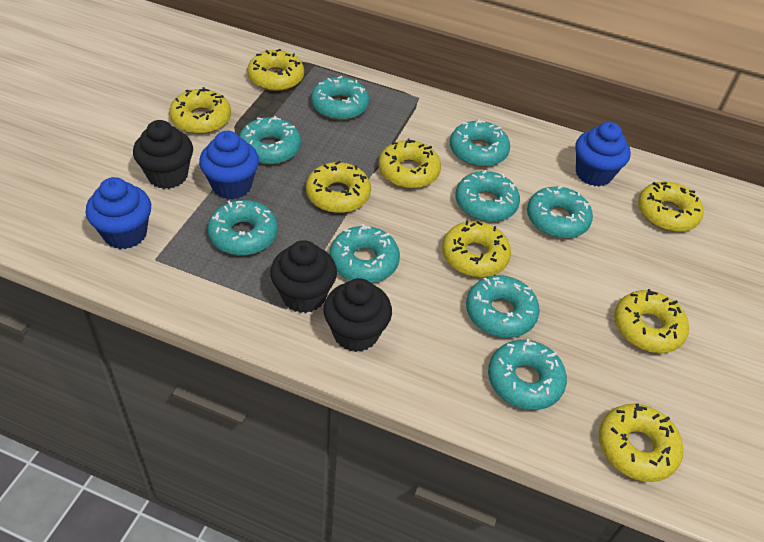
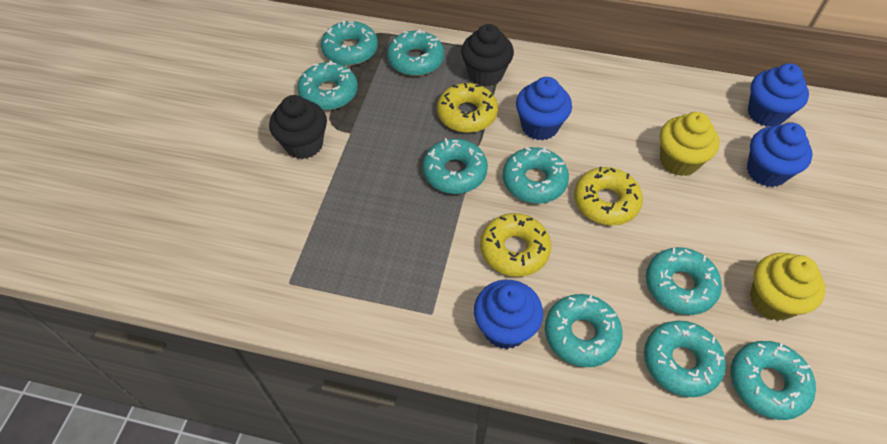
black cupcake: [133,120,193,189] [270,240,337,313] [323,278,392,352] = 3 -> [269,95,327,159] [461,24,514,87] = 2
blue cupcake: [86,177,151,249] [199,131,259,199] [575,122,631,187] = 3 -> [474,280,543,349] [516,77,572,141] [747,123,813,187] [748,63,809,127] = 4
yellow cupcake: none = 0 -> [660,112,720,176] [750,253,825,321] = 2
yellow donut: [169,87,231,134] [247,49,304,91] [306,161,371,213] [378,138,441,189] [442,220,511,277] [599,403,683,482] [614,289,689,353] [638,181,704,232] = 8 -> [437,83,498,133] [480,213,551,277] [574,167,643,226] = 3

